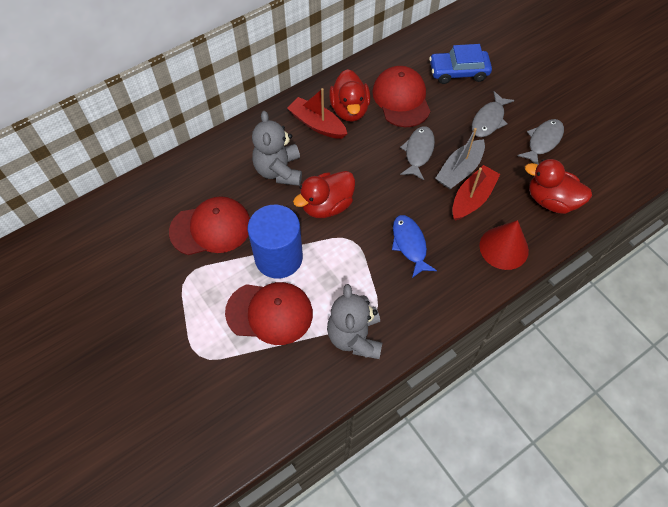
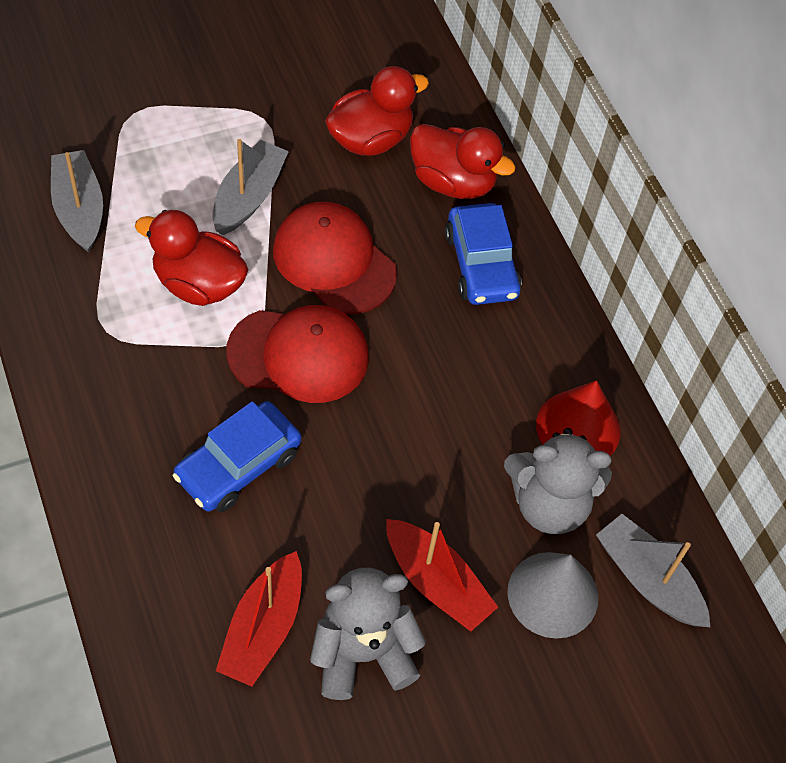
blue car: [429,44,492,84] = 1 -> [173,401,301,512] [445,203,522,305] = 2
blue cylinder: [248,205,303,279] = 1 -> none = 0
blue fish: [392,215,437,278] = 1 -> none = 0
grey boat: [435,128,485,189] = 1 -> [51,150,103,253] [213,139,289,235] [596,514,711,627] = 3
grey cone: none = 0 -> [508,552,598,639] = 1
grey fish: [400,126,435,180] [472,91,514,137] [517,119,564,165] = 3 -> none = 0
red cap: [169,196,250,255] [225,282,313,345] [372,66,430,127] = 3 -> [226,305,369,403] [273,202,397,314] = 2

